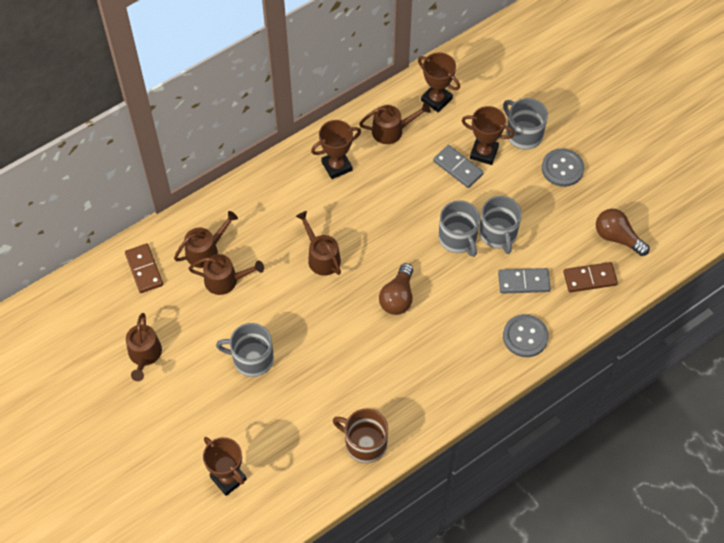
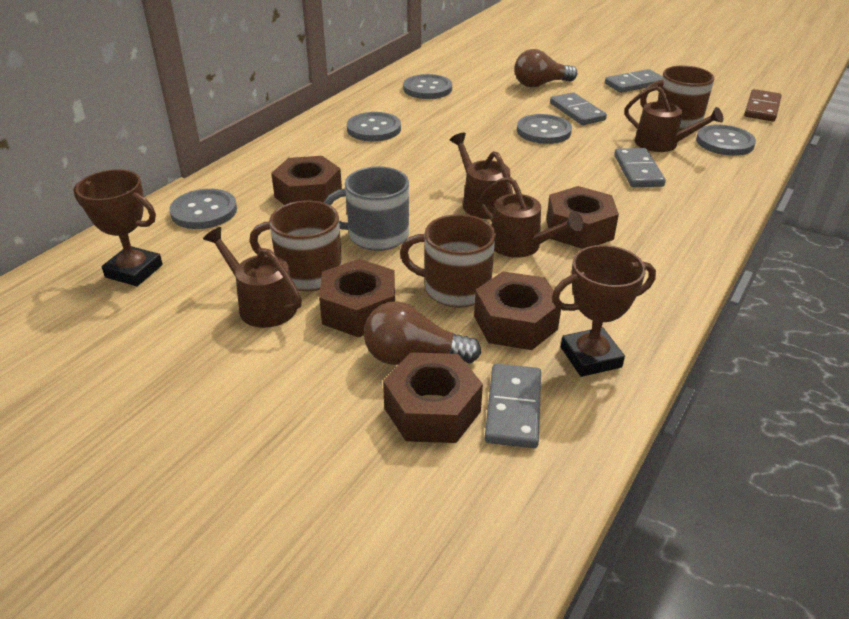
brown domino: [125,244,163,293] [563,262,618,292] = 2 -> [744,89,782,121] = 1
brown mug: [333,409,388,463] = 1 -> [249,200,342,291] [400,214,496,308] [640,65,714,130] = 3
brown nut: none = 0 -> [271,156,342,205] [319,259,395,337] [383,352,483,443] [474,271,561,350] [546,186,619,249] = 5
brown trophy: [203,437,247,496] [311,120,361,179] [418,52,460,113] [462,106,514,165] = 4 -> [73,169,163,286] [552,245,656,377] = 2
brown watering can: [126,313,162,381] [174,211,238,268] [188,254,264,295] [296,211,341,276] [359,102,431,144] = 5 -> [203,227,302,328] [450,133,513,219] [479,176,583,258] [624,85,723,152] = 4
grey button: [503,314,549,357] [542,149,584,187] = 2 -> [169,189,237,229] [347,112,401,141] [403,74,452,99] [517,114,572,144] [696,124,756,156] = 5
grey domino: [433,145,484,188] [498,268,551,294] = 2 -> [485,364,541,448] [550,92,607,125] [605,69,662,93] [614,148,666,187] = 4
grey mug: [216,323,274,377] [438,200,480,257] [479,196,522,254] [503,98,548,150] = 4 -> [324,166,409,251] = 1

